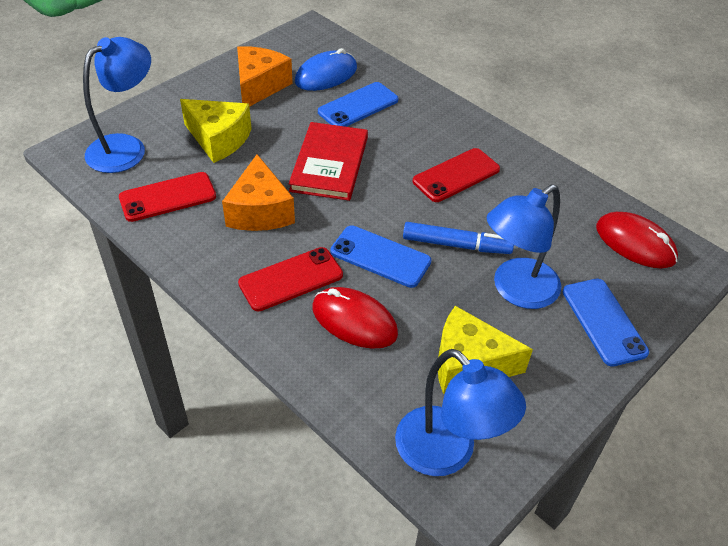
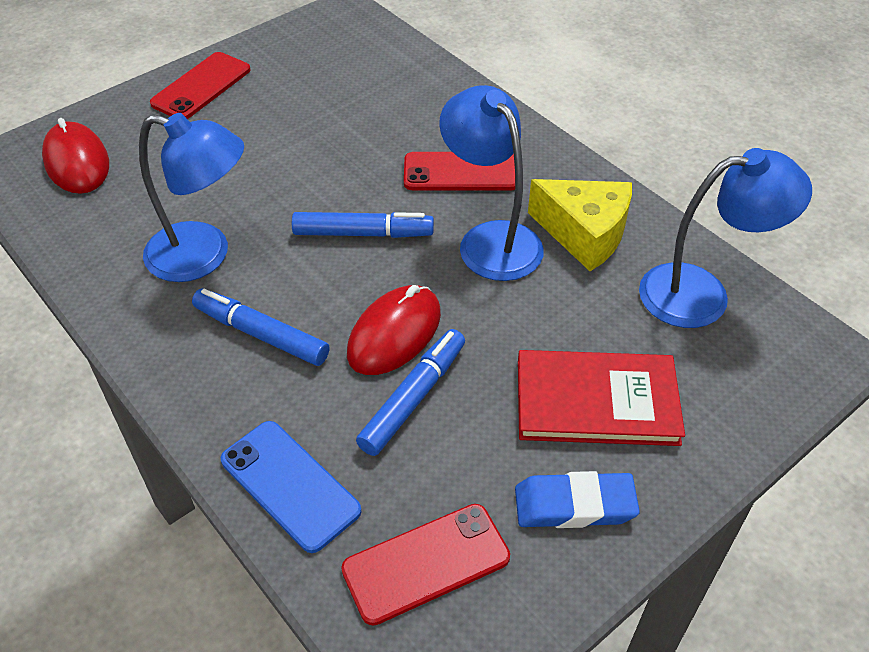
blue eraser: none = 0 -> [515,471,640,528] = 1
blue marker: [403,222,514,254] = 1 -> [192,288,329,366] [292,212,434,238] [356,329,465,456] = 3
blue mouse: [295,48,357,91] = 1 -> none = 0
blue phone: [318,82,399,127] [330,225,431,288] [563,279,649,367] = 3 -> [221,421,362,553] = 1
orange cheese: [222,154,295,231] [237,46,293,107] = 2 -> none = 0
yellow cheese: [180,99,252,163] [438,306,533,394] = 2 -> [528,179,632,271] = 1

